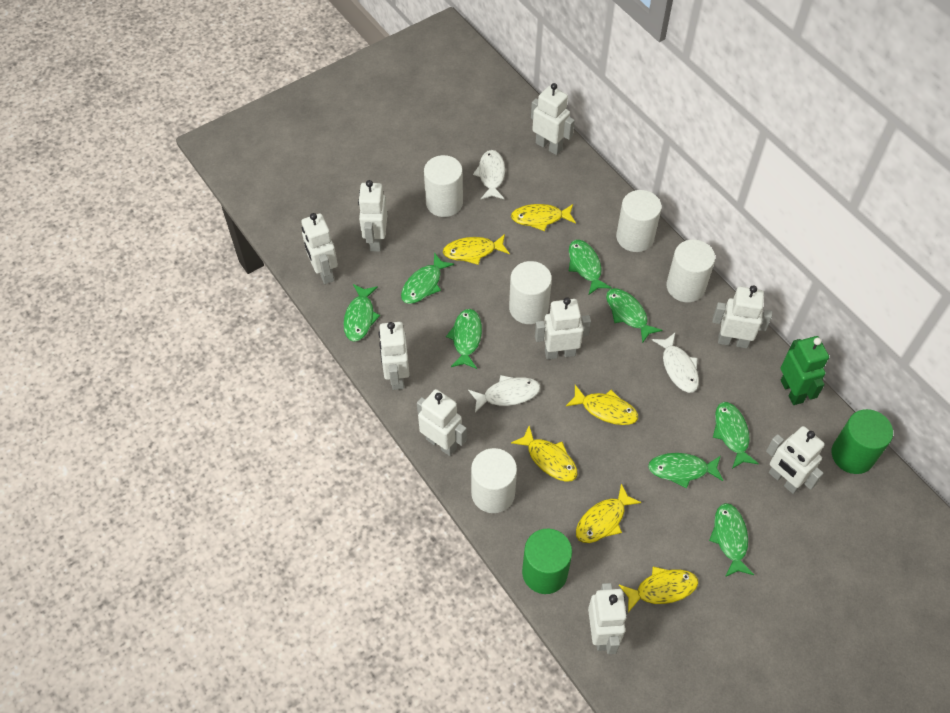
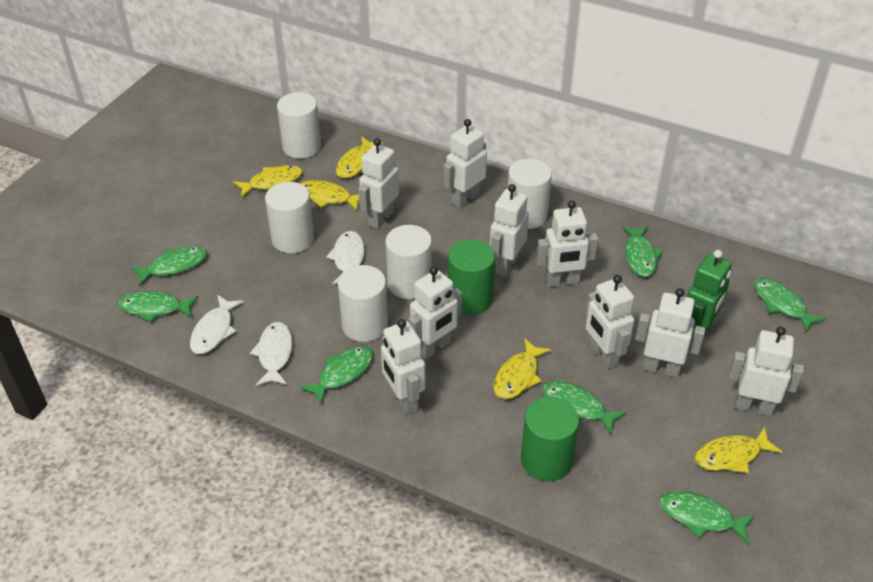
green fish: [343,284,380,342] [401,253,454,304] [446,309,482,369] [569,240,612,295] [606,288,662,343] [648,453,723,489] [709,503,754,577] [713,402,759,469] = 8 -> [118,291,198,322] [130,247,207,286] [300,346,373,405] [542,381,626,434] [622,226,663,277] [659,491,755,545] [754,278,826,332] = 7
yellow fish: [443,234,510,265] [511,204,576,231] [511,426,578,482] [566,385,638,425] [576,484,642,543] [619,567,698,612] = 6 -> [233,165,303,197] [301,180,359,210] [336,136,383,179] [494,338,551,399] [694,427,782,473] = 5

